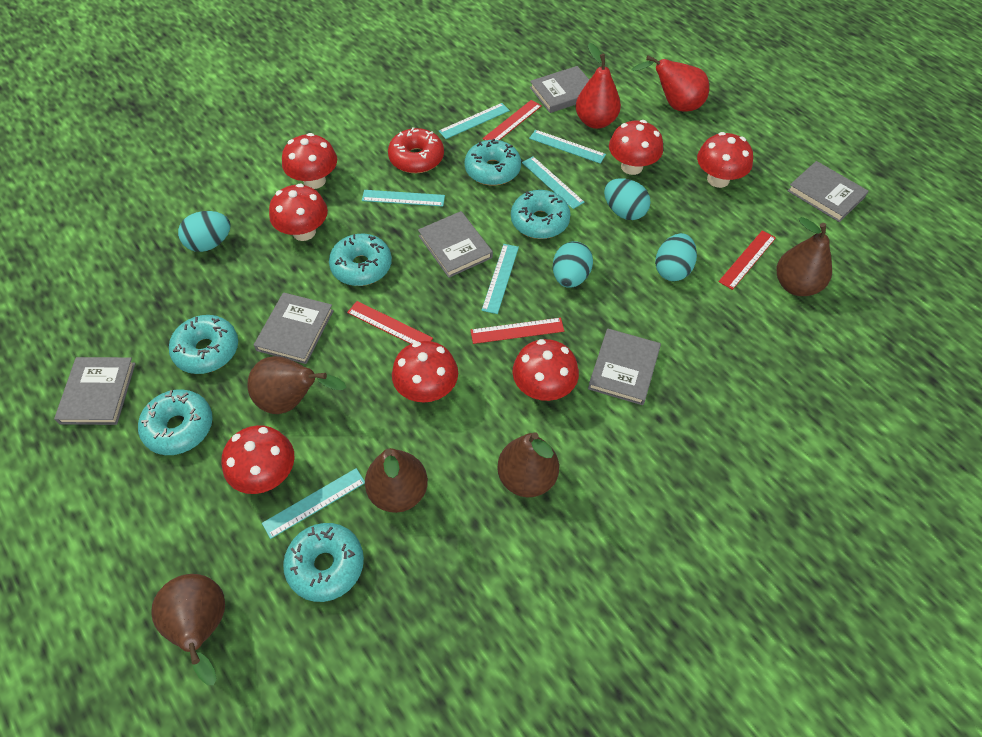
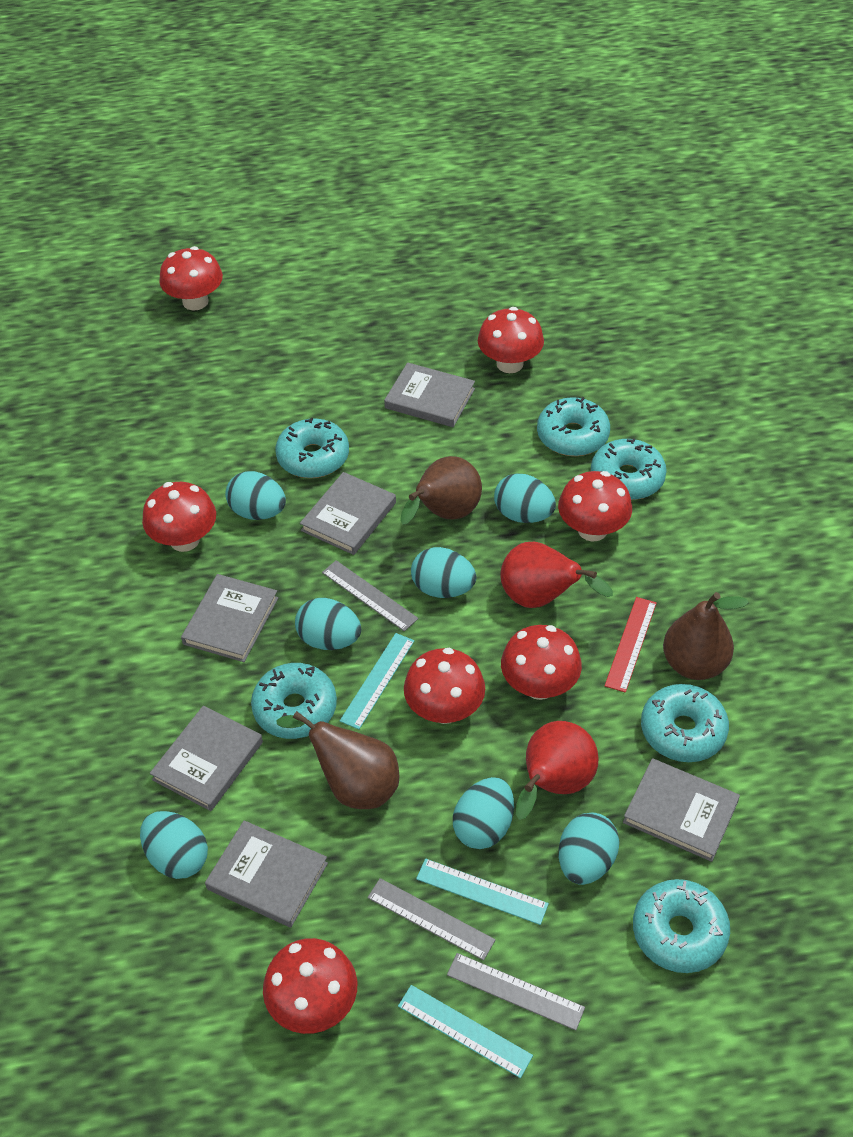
brown pear: [151,574,225,685] [247,356,346,414] [365,448,428,513] [497,432,559,497] [776,217,832,296] = 5 -> [277,711,400,809] [400,456,482,525] [663,592,749,680] = 3
grey ruler: none = 0 -> [322,560,418,631] [367,878,496,961] [447,953,585,1031] = 3
red donut: [388,127,444,173] = 1 -> none = 0
red ruler: [347,301,433,344] [471,318,564,344] [483,100,542,140] [718,230,776,290] = 4 -> [605,597,657,693] = 1
turquoise egg: [178,211,231,252] [553,241,593,288] [604,178,651,220] [655,233,697,281] = 4 -> [140,811,208,879] [225,471,286,520] [295,598,361,650] [411,547,476,598] [453,777,514,849] [494,474,556,523] [558,813,620,885] = 7
turquoise ruler: [262,468,365,539] [362,190,445,207] [439,103,510,139] [482,244,519,314] [522,156,585,209] [529,130,606,164] = 6 -> [340,633,414,730] [398,985,533,1078] [416,858,549,925] = 3

